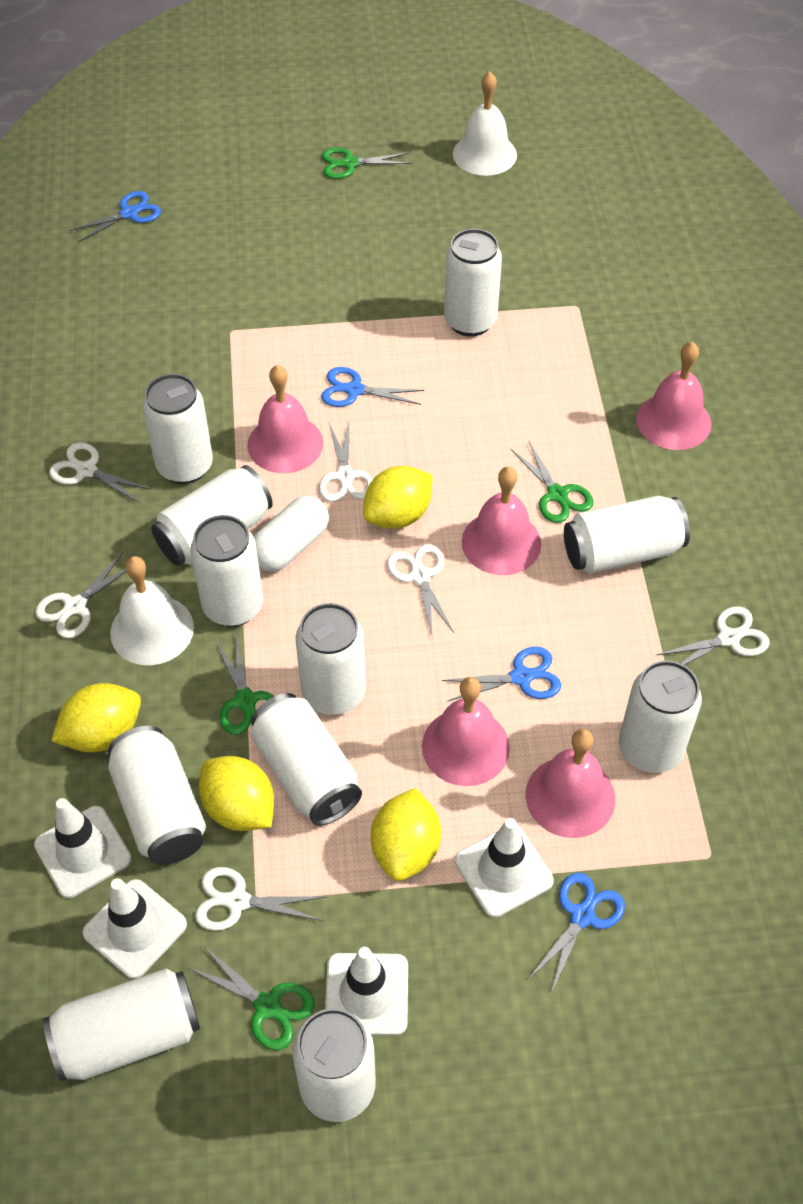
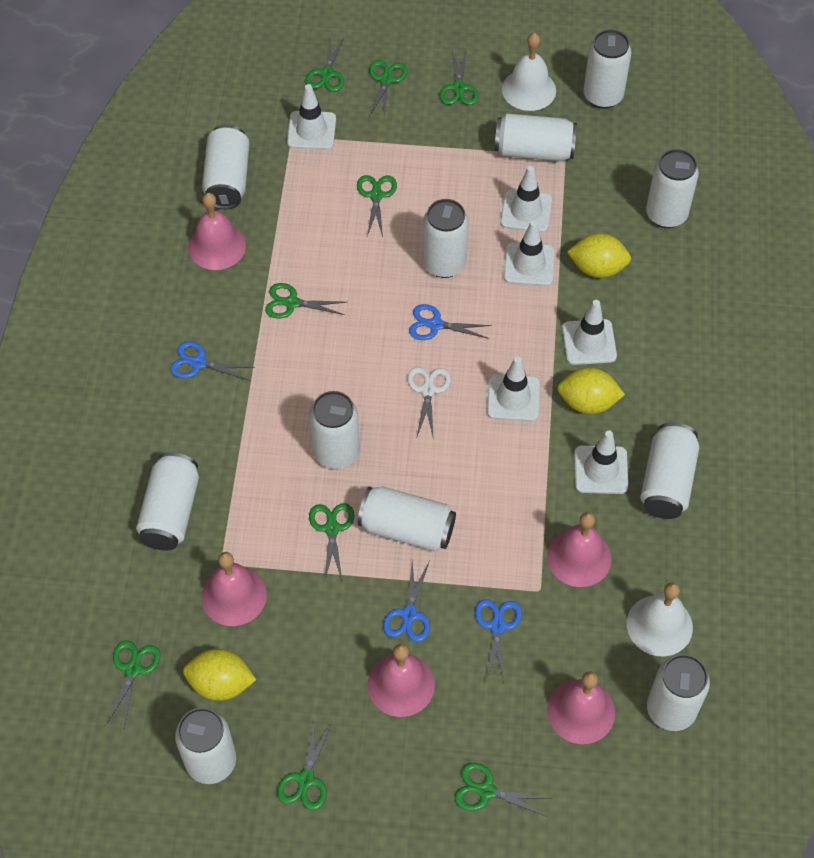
green scissors: [187,945,315,1050] [214,632,274,735] [322,147,411,179] [511,440,594,523] = 4 -> [106,640,161,728] [265,283,346,319] [277,717,332,811] [305,36,345,92] [309,503,355,583] [357,175,397,237] [369,60,408,119] [440,49,479,105] [454,763,552,817] = 9
white capsule: [254,496,329,572] = 1 -> none = 0
white scissors: [35,552,127,638] [49,442,152,503] [195,867,326,931] [319,423,372,502] [387,544,454,635] [657,606,770,665] = 6 -> [407,367,451,440] = 1
white traffic cone: [34,798,131,898] [82,878,187,979] [325,947,408,1036] [455,818,554,917] = 4 -> [287,84,336,150] [487,357,540,421] [500,166,552,233] [504,220,554,286] [562,300,617,365] [574,430,628,494] = 6
yellow lemon: [51,683,141,752] [199,756,274,831] [363,466,432,529] [371,788,441,881] = 4 -> [183,649,256,701] [557,368,625,414] [567,233,631,278] = 3

